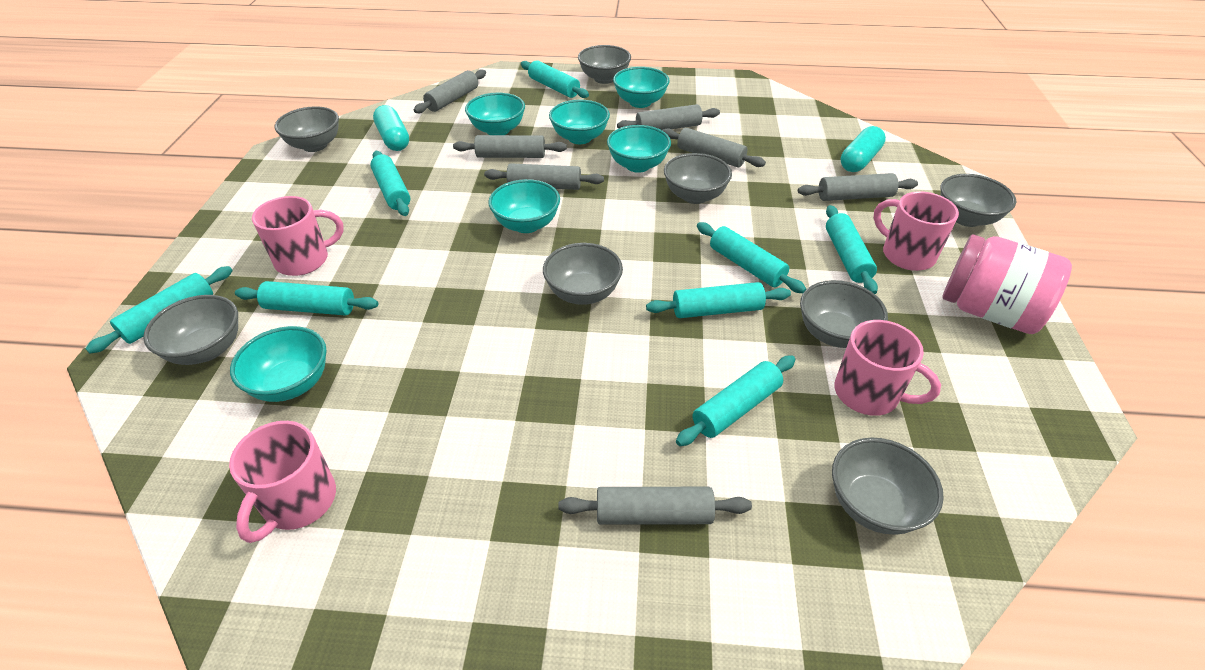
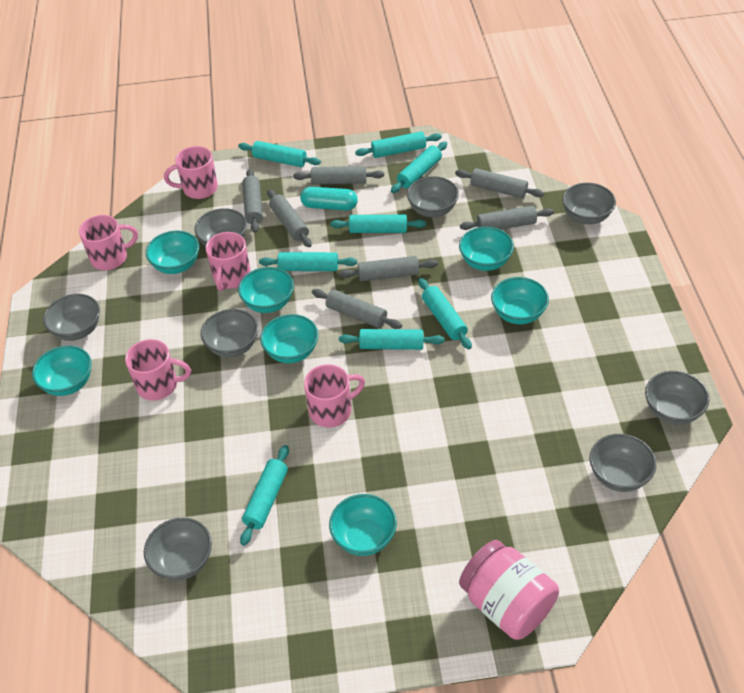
pink mug: [229,421,336,543] [252,196,344,276] [834,320,941,416] [874,191,959,271] = 4 -> [79,215,138,270] [125,339,191,401] [164,146,218,199] [206,232,251,291] [304,364,365,427] = 5
turquoise bowl: [230,326,327,402] [465,93,525,135] [489,179,560,233] [549,100,610,144] [607,125,671,173] [613,67,670,108] = 6 -> [32,345,92,396] [146,231,199,274] [238,267,294,313] [260,314,318,363] [329,494,397,556] [459,227,514,271] [491,277,549,324] = 7
turquoise capsule: [373,105,409,151] [841,126,886,172] = 2 -> [300,187,358,210] = 1

